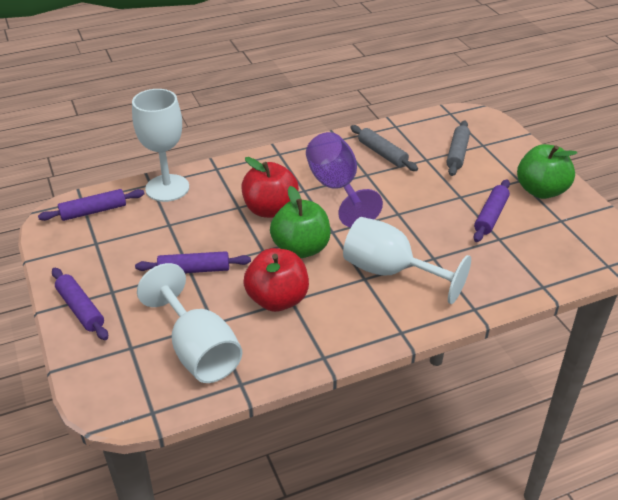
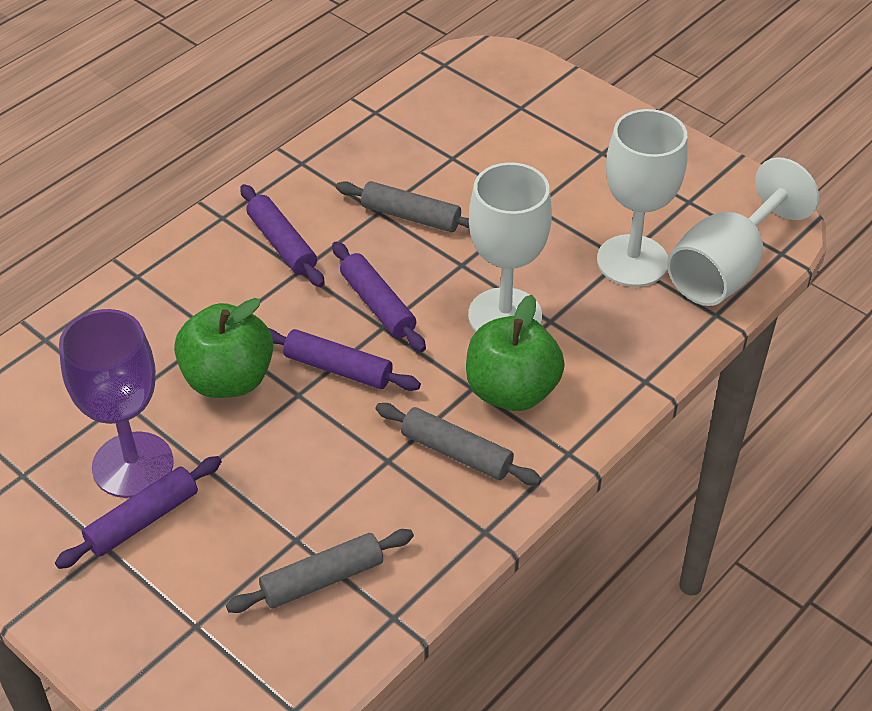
grey rolling pin: [350,125,418,171] [446,121,470,176] = 2 -> [226,529,414,613] [336,181,469,232] [376,403,542,486] = 3
red apple: [241,157,299,218] [243,248,309,312] = 2 -> none = 0

